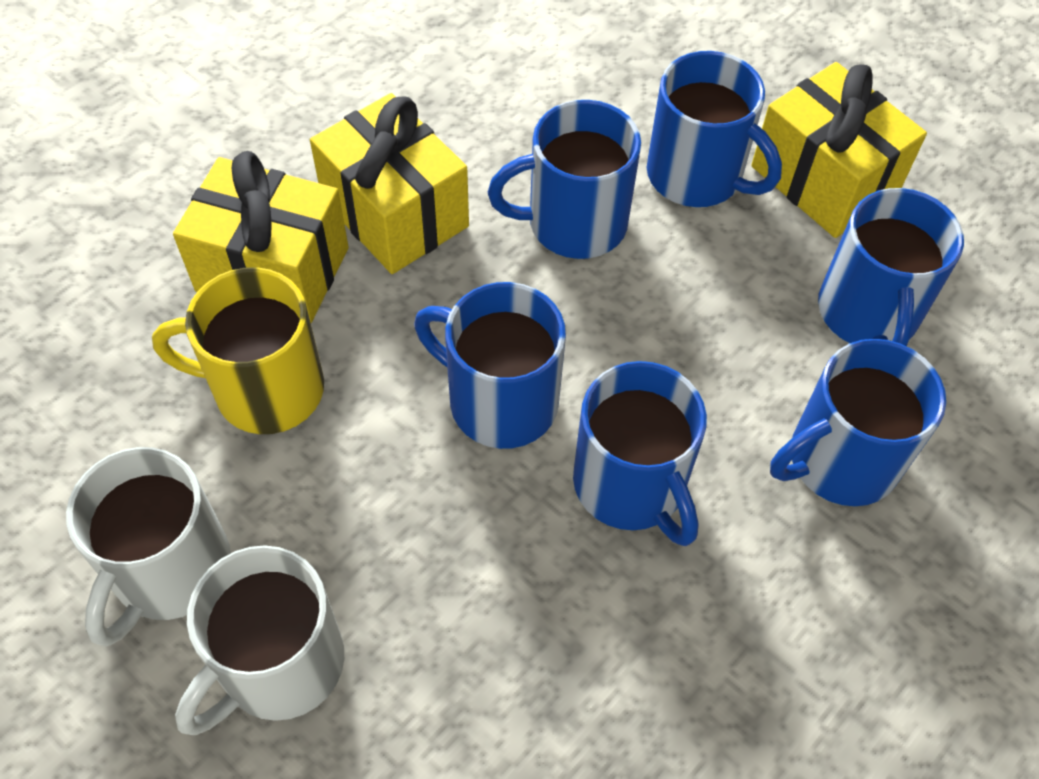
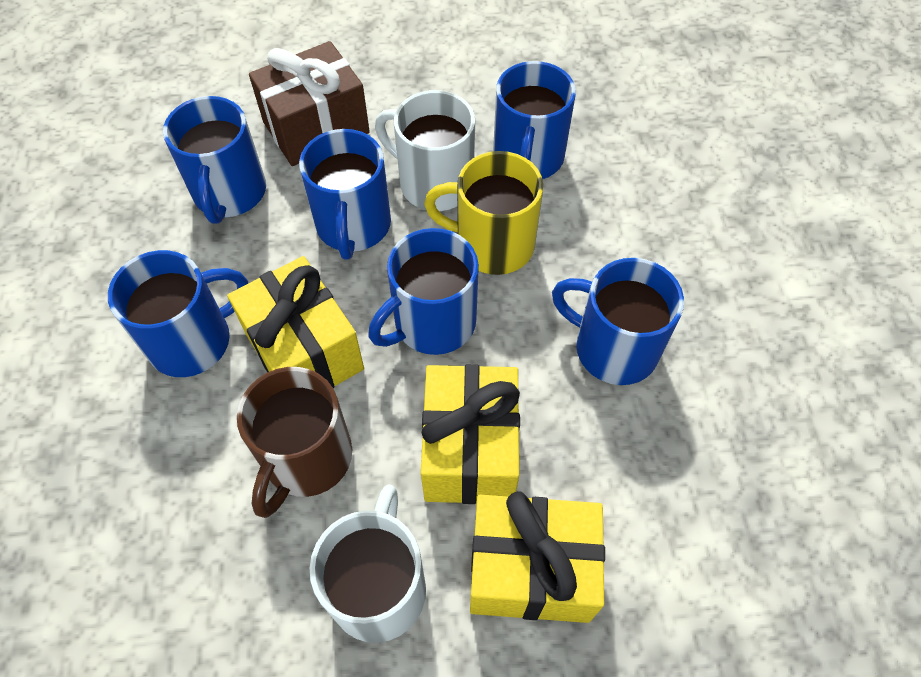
brown gift: none = 0 -> [249,41,370,166] = 1
brown mug: none = 0 -> [237,367,352,518] = 1

